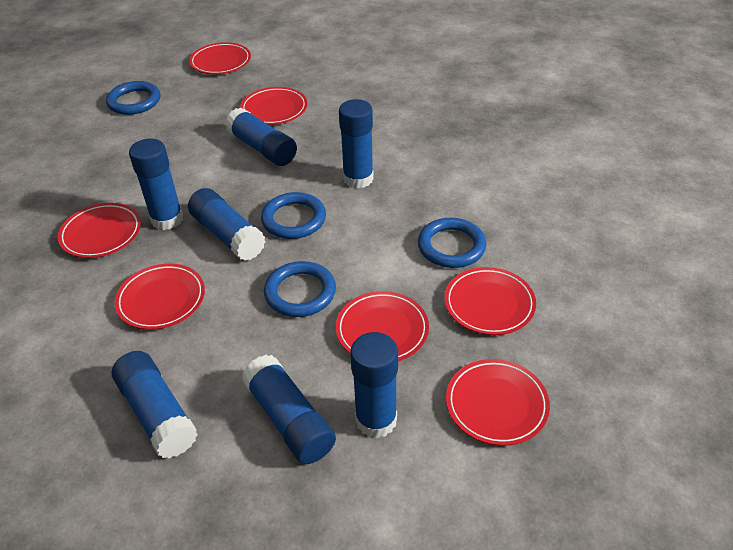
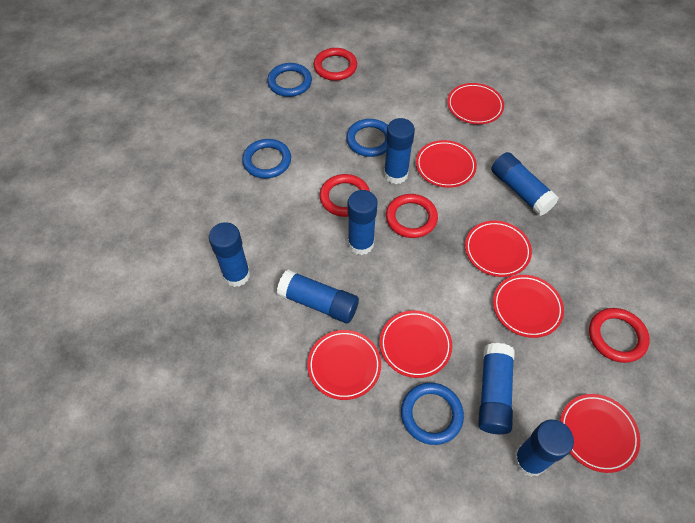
red ring: none = 0 -> [314,48,357,81] [320,174,370,217] [386,194,438,238] [589,308,650,363] = 4

